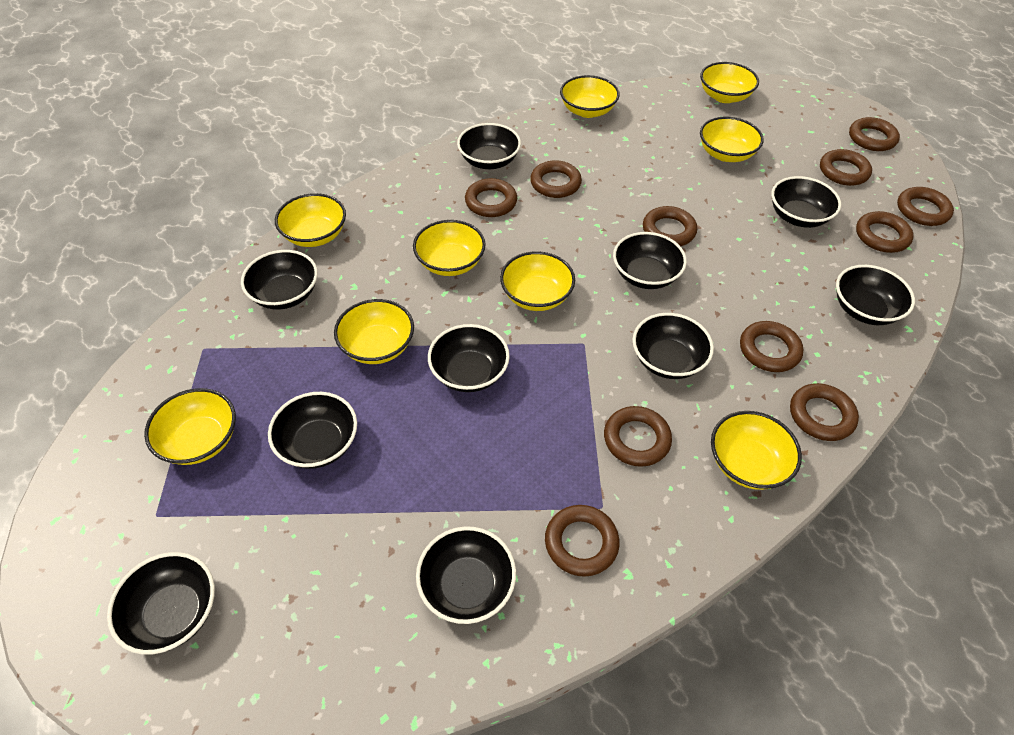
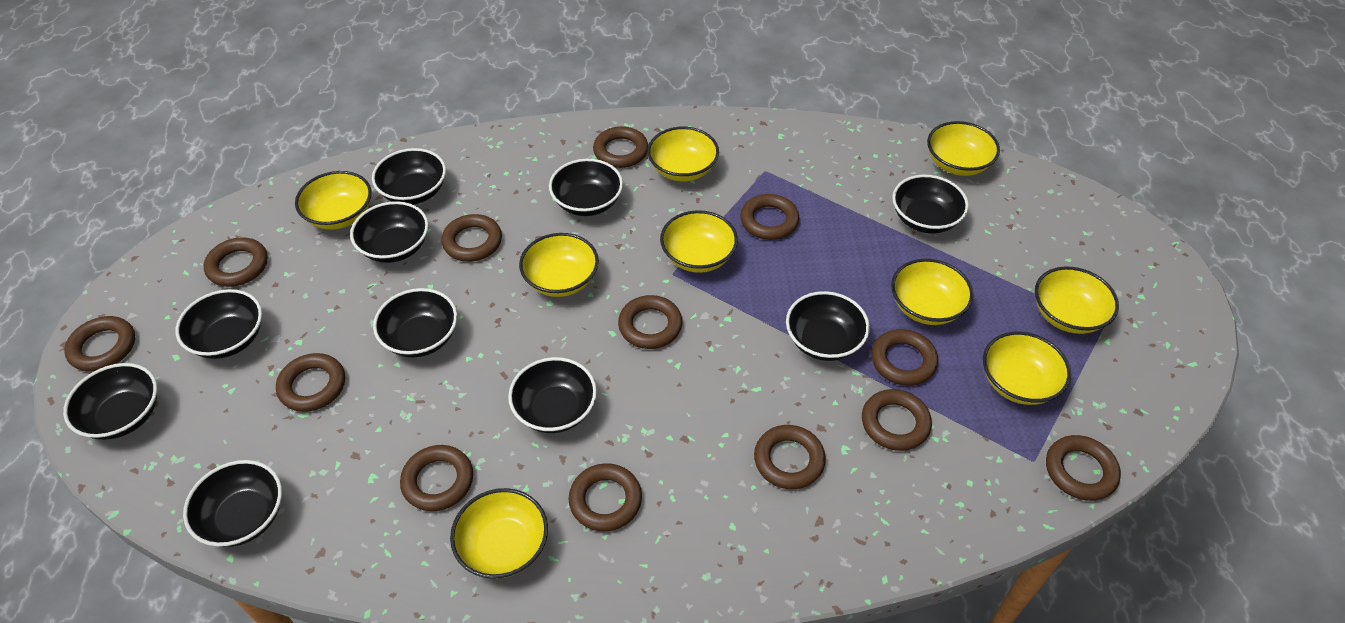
brown ring: [465,178,517,217] [530,160,582,198] [545,505,620,577] [604,406,672,467] [643,206,697,246] [740,321,803,372] [790,383,859,441] [820,149,872,186] [849,117,900,151] [856,211,914,253] [897,187,954,226] = 11 -> [64,316,135,371] [204,237,268,287] [276,353,345,412] [400,445,473,511] [441,214,502,262] [568,463,642,532] [593,126,648,168] [618,295,683,349] [740,194,799,240] [754,425,826,489] [862,389,932,451] [871,329,938,386] [1046,435,1121,501] = 13

